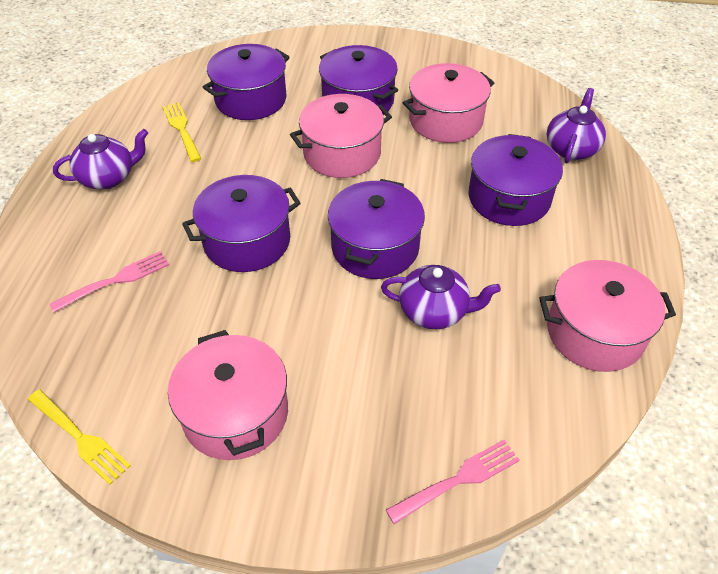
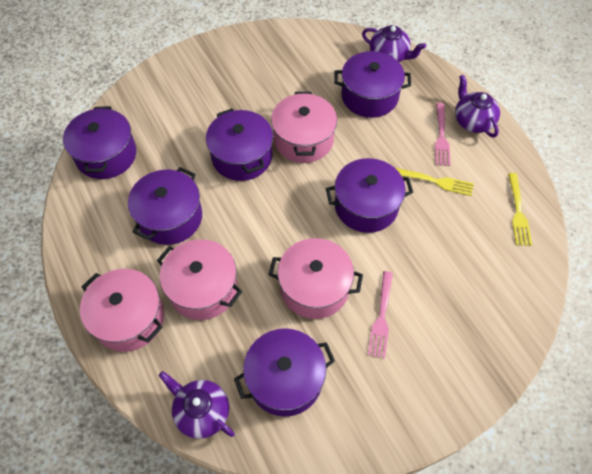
purple pot: [182,175,301,272] [203,44,290,120] [319,45,398,115] [328,179,425,279] [469,134,563,226] = 5 -> [63,106,136,179] [128,167,202,245] [206,109,273,181] [234,328,335,417] [326,158,413,233] [334,51,411,118] = 6

